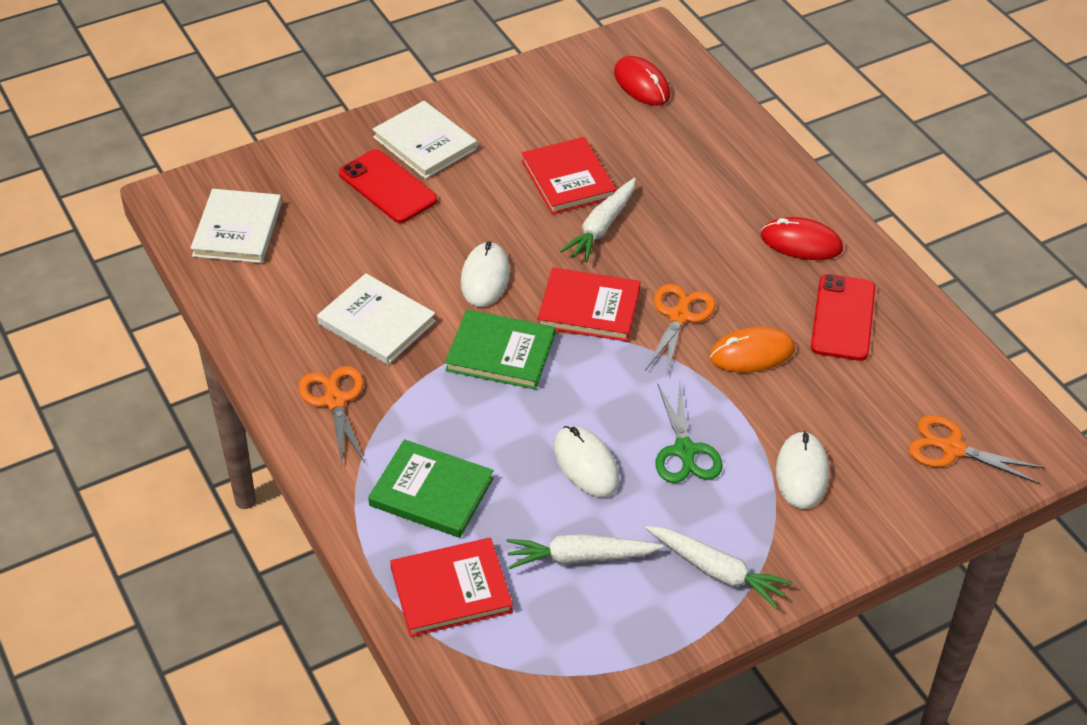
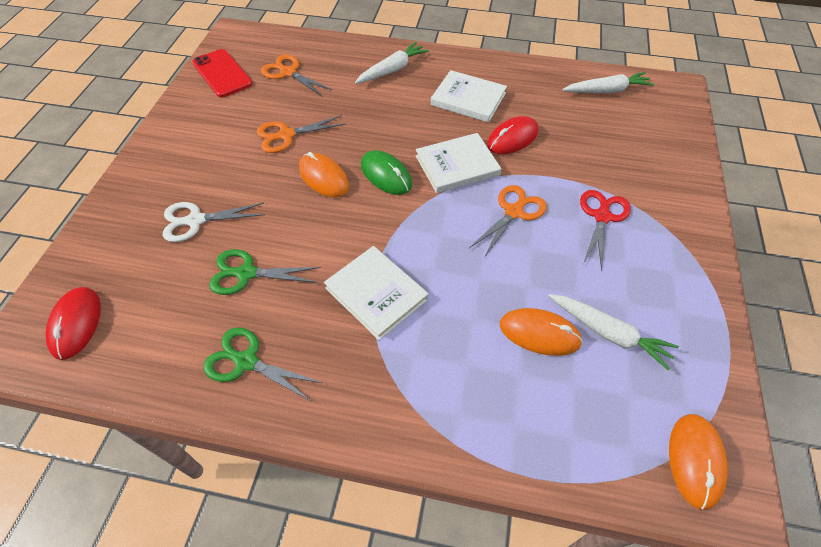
green book: [368,439,494,538] [445,309,555,389] = 2 -> none = 0
green mouse: none = 0 -> [361,150,412,195] = 1
green scissors: [655,384,723,483] = 1 -> [203,327,323,401] [209,249,321,295] = 2
orange mouse: [709,327,795,372] = 1 -> [299,152,349,197] [500,308,583,356] [669,414,728,510] = 3
red book: [390,538,513,637] [521,137,617,215] [538,268,641,341] = 3 -> none = 0
red phone: [339,149,437,223] [811,274,876,361] = 2 -> [192,49,253,97] = 1
red scissors: none = 0 -> [580,190,631,271] = 1
white mouse: [461,242,510,307] [554,426,619,497] [776,431,829,509] = 3 -> none = 0
white scissors: none = 0 -> [163,202,265,242] = 1

